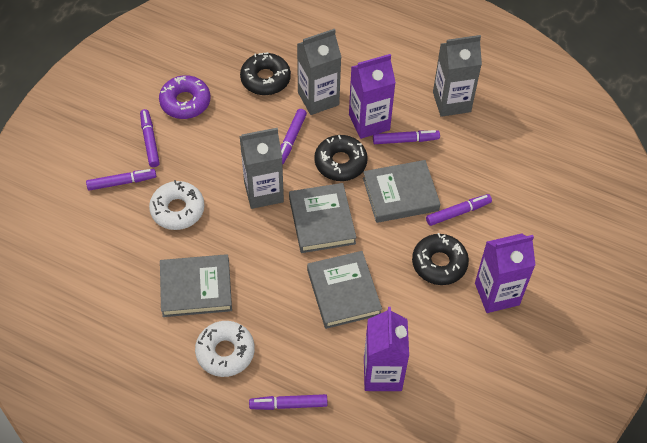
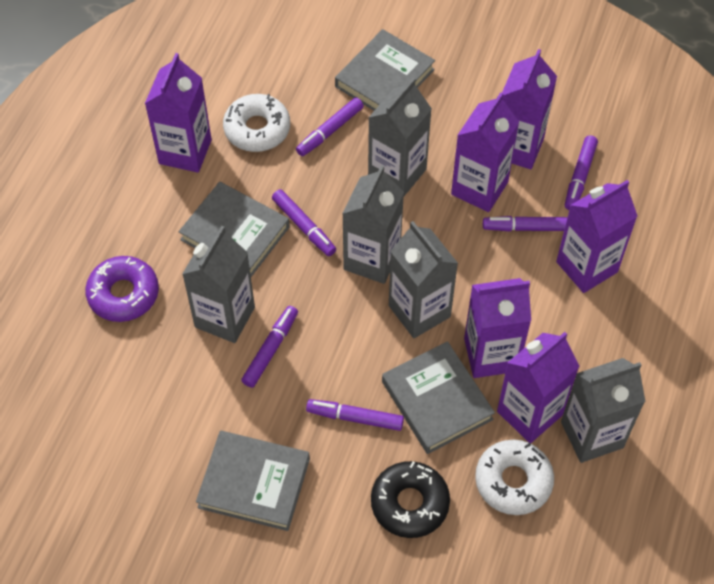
black donut: [240,52,291,95] [314,135,367,181] [412,233,469,285] = 3 -> [371,461,450,538] = 1
grey carton: [240,128,284,209] [297,29,341,115] [433,35,482,117] = 3 -> [182,226,255,343] [342,165,404,284] [368,78,432,196] [389,221,458,338] [561,358,646,463] = 5
purple carton: [349,54,396,139] [364,307,409,391] [475,234,536,313] = 3 -> [145,53,212,173] [451,92,519,212] [464,278,531,378] [497,332,580,443] [502,49,557,169] [556,180,638,293] = 6

